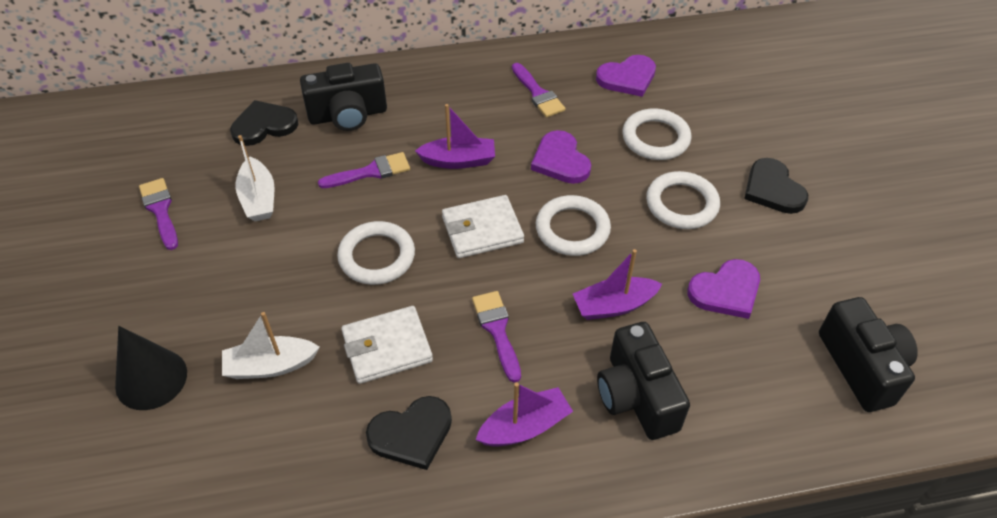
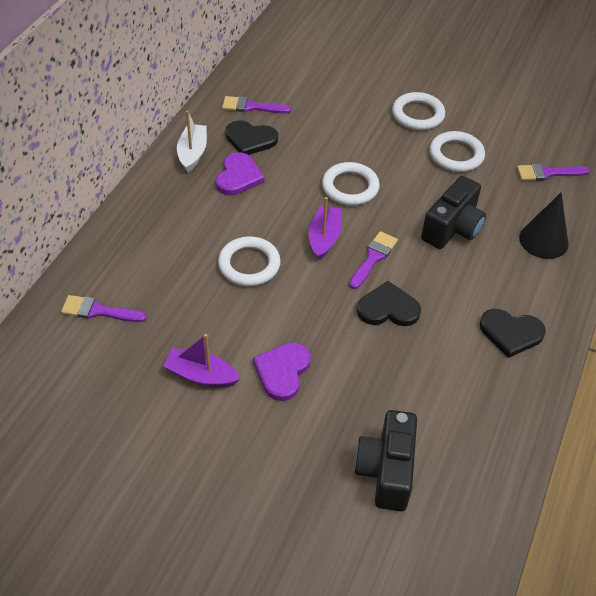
black camera: [300,63,387,131] [597,322,690,440] [819,297,918,412] = 3 -> [354,410,417,511] [421,176,486,249] = 2
purple boat: [415,104,495,169] [475,382,573,447] [573,249,662,320] = 3 -> [163,334,240,388] [309,197,341,260] = 2
purple heart: [531,130,591,184] [596,55,656,97] [687,259,760,319] = 3 -> [216,152,265,195] [253,342,311,401] = 2
white boat: [222,312,320,379] [235,135,274,221] = 2 -> [177,111,207,172] = 1
white wallet: [341,306,433,384] [442,195,524,258] = 2 -> none = 0

